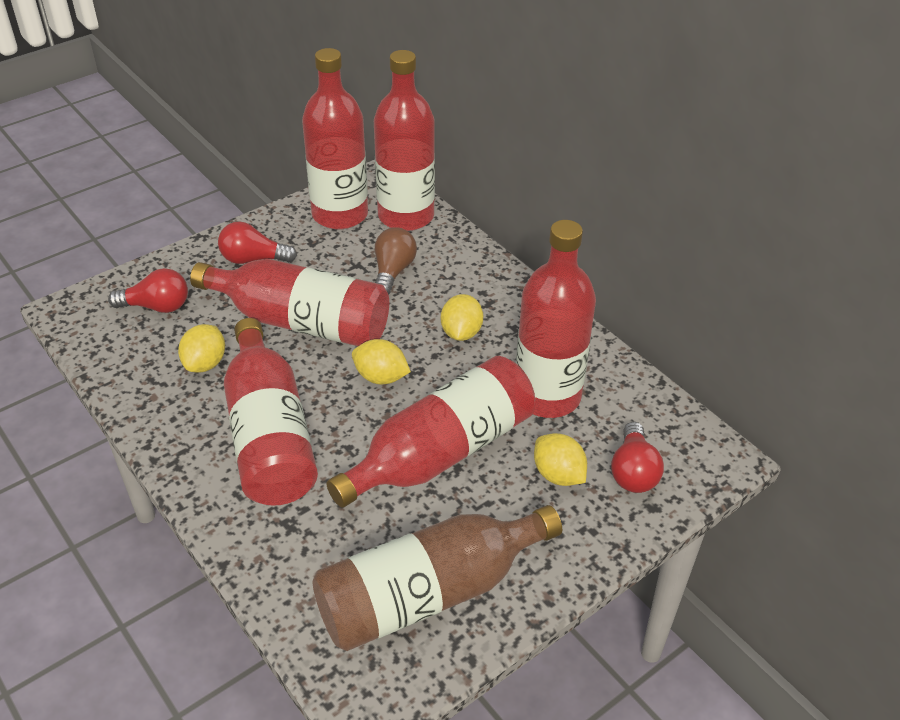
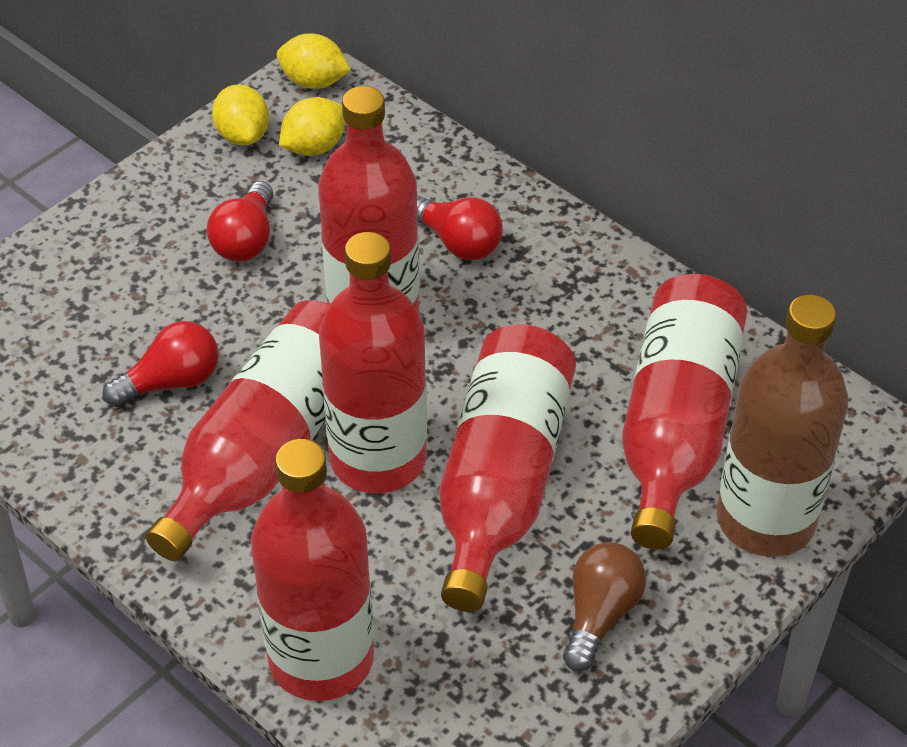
yellow lemon: [178,324,225,373] [352,339,411,384] [441,294,483,341] [534,433,587,486] = 4 -> [212,84,269,146] [277,33,351,89] [279,97,345,156] = 3

